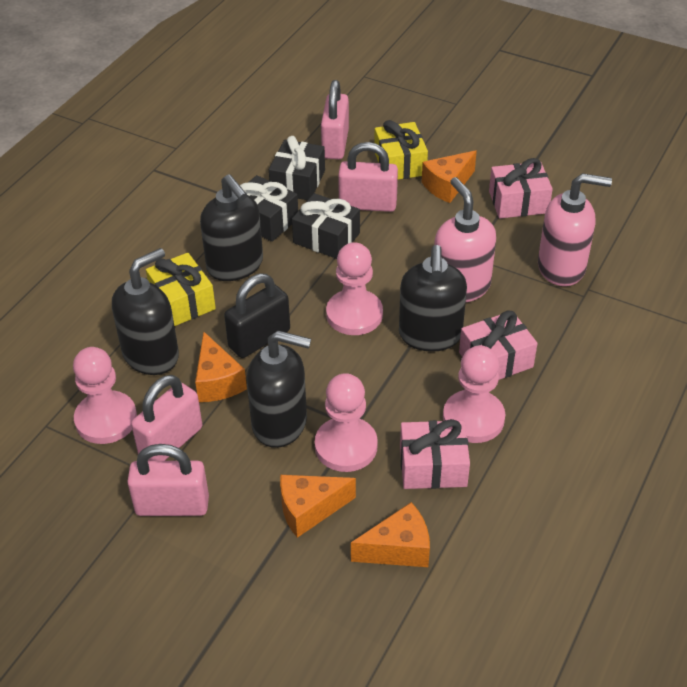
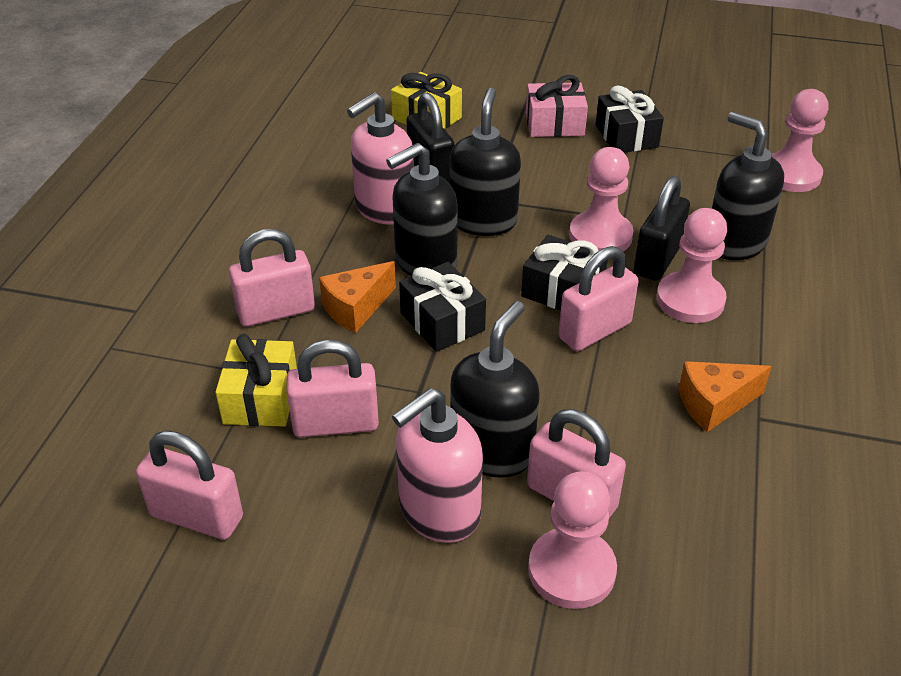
black padlock: [224,274,290,358] = 1 -> [406,92,455,184] [634,176,690,281] = 2
orange cheese: [195,332,247,402] [280,475,356,538] [351,502,430,567] [422,150,477,203] = 4 -> [319,261,396,333] [679,361,772,432] = 2
pink gift: [400,419,470,489] [459,311,538,380] [489,158,553,218] = 3 -> [526,75,588,137] = 1
pink padlock: [127,444,209,516] [131,375,202,461] [321,80,349,159] [338,142,398,212] = 4 -> [136,430,243,540] [229,229,315,327] [287,340,379,437] [527,409,626,518] [559,246,639,351] = 5

